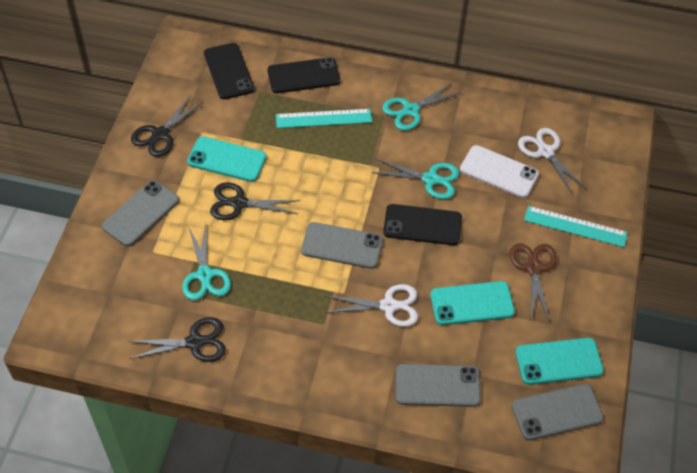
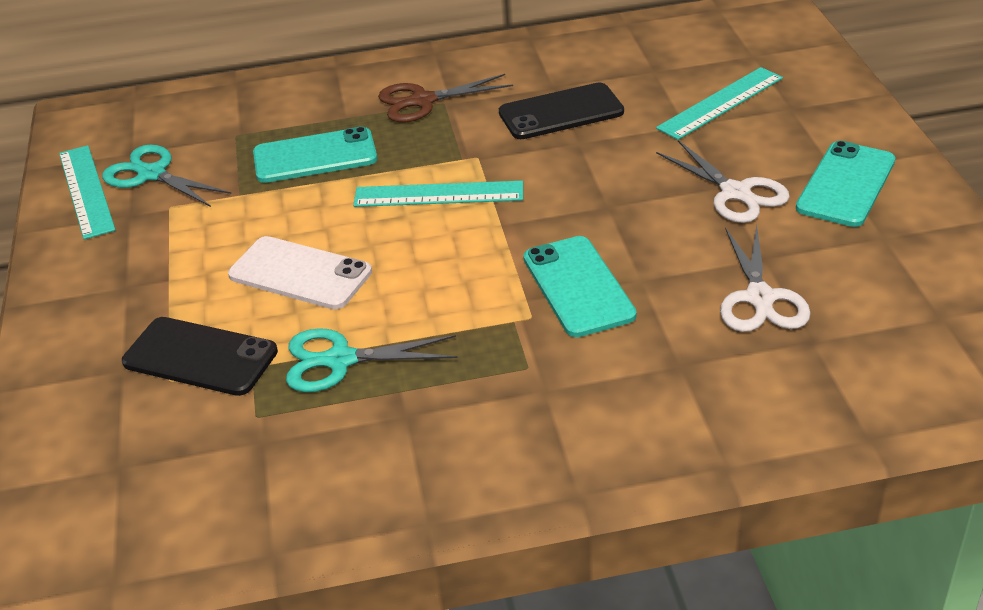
black phone: [204,43,254,99] [267,57,340,93] [383,204,462,245] = 3 -> [122,317,278,396] [499,83,624,139] = 2
black scissors: [128,317,226,362] [131,95,204,157] [210,182,300,220] = 3 -> none = 0
grey phone: [102,180,179,247] [301,222,383,269] [396,364,481,407] [512,384,604,440] = 4 -> none = 0
turquoise ruler: [276,109,372,128] [524,206,628,247] = 2 -> [59,145,116,240] [353,181,523,207] [656,67,783,140] = 3
turquoise scissors: [182,222,231,301] [372,159,460,199] [382,83,462,131] = 3 -> [102,145,231,207] [286,328,458,392] = 2

